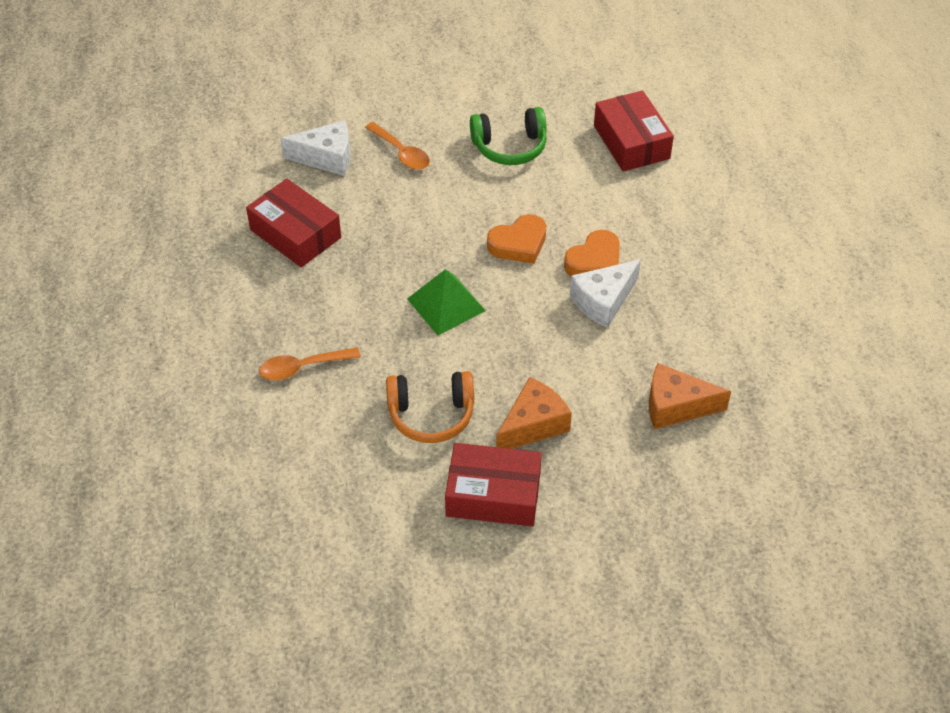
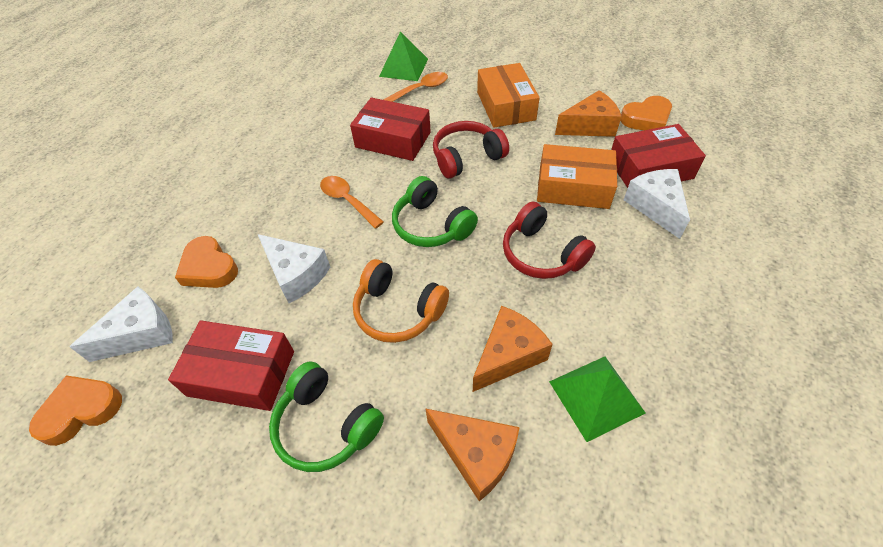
green headphones: [470,107,547,165] = 1 -> [269,361,384,472] [392,176,478,247] = 2
green pyramid: [407,269,486,335] = 1 -> [379,32,428,81] [549,356,646,442] = 2
orange box: none = 0 -> [477,63,540,128] [537,144,617,209] = 2
orange cheese: [496,377,572,449] [649,363,731,429] = 2 -> [425,408,520,501] [473,306,553,392] [555,90,622,137] = 3
orange heart: [487,214,546,264] [564,230,620,276] = 2 -> [29,375,122,446] [175,236,238,288] [620,96,672,130] = 3
red headphones: none = 0 -> [433,121,509,179] [503,202,596,279] = 2
white cheese: [280,120,351,176] [570,259,641,328] = 2 -> [69,287,173,362] [258,234,330,303] [624,169,690,239] = 3

